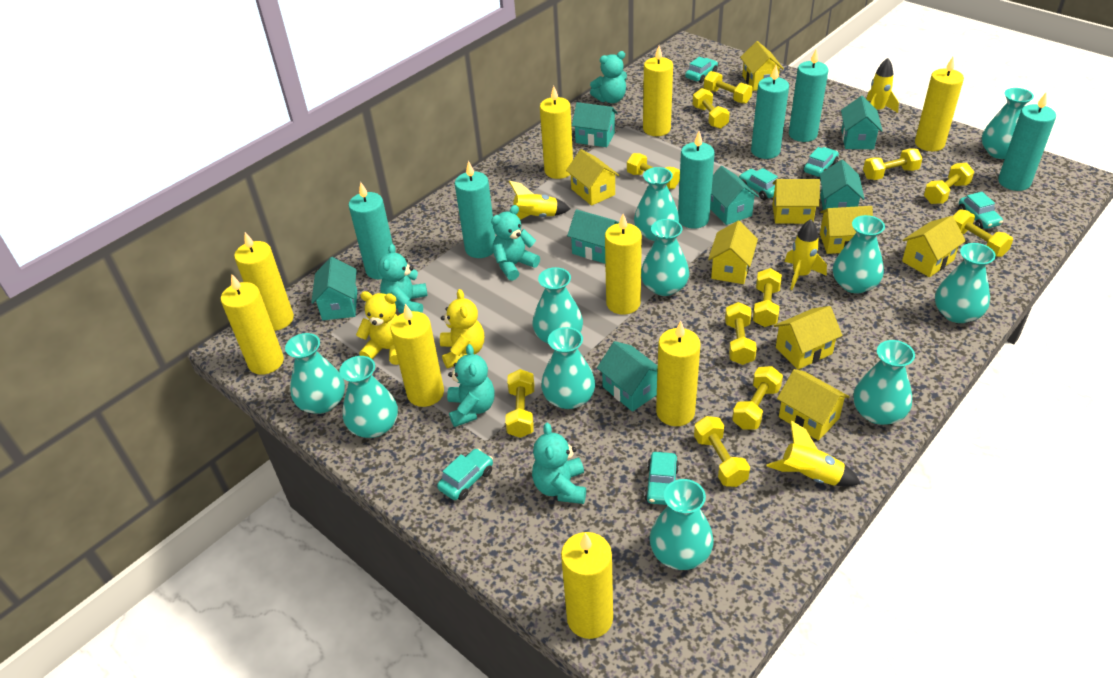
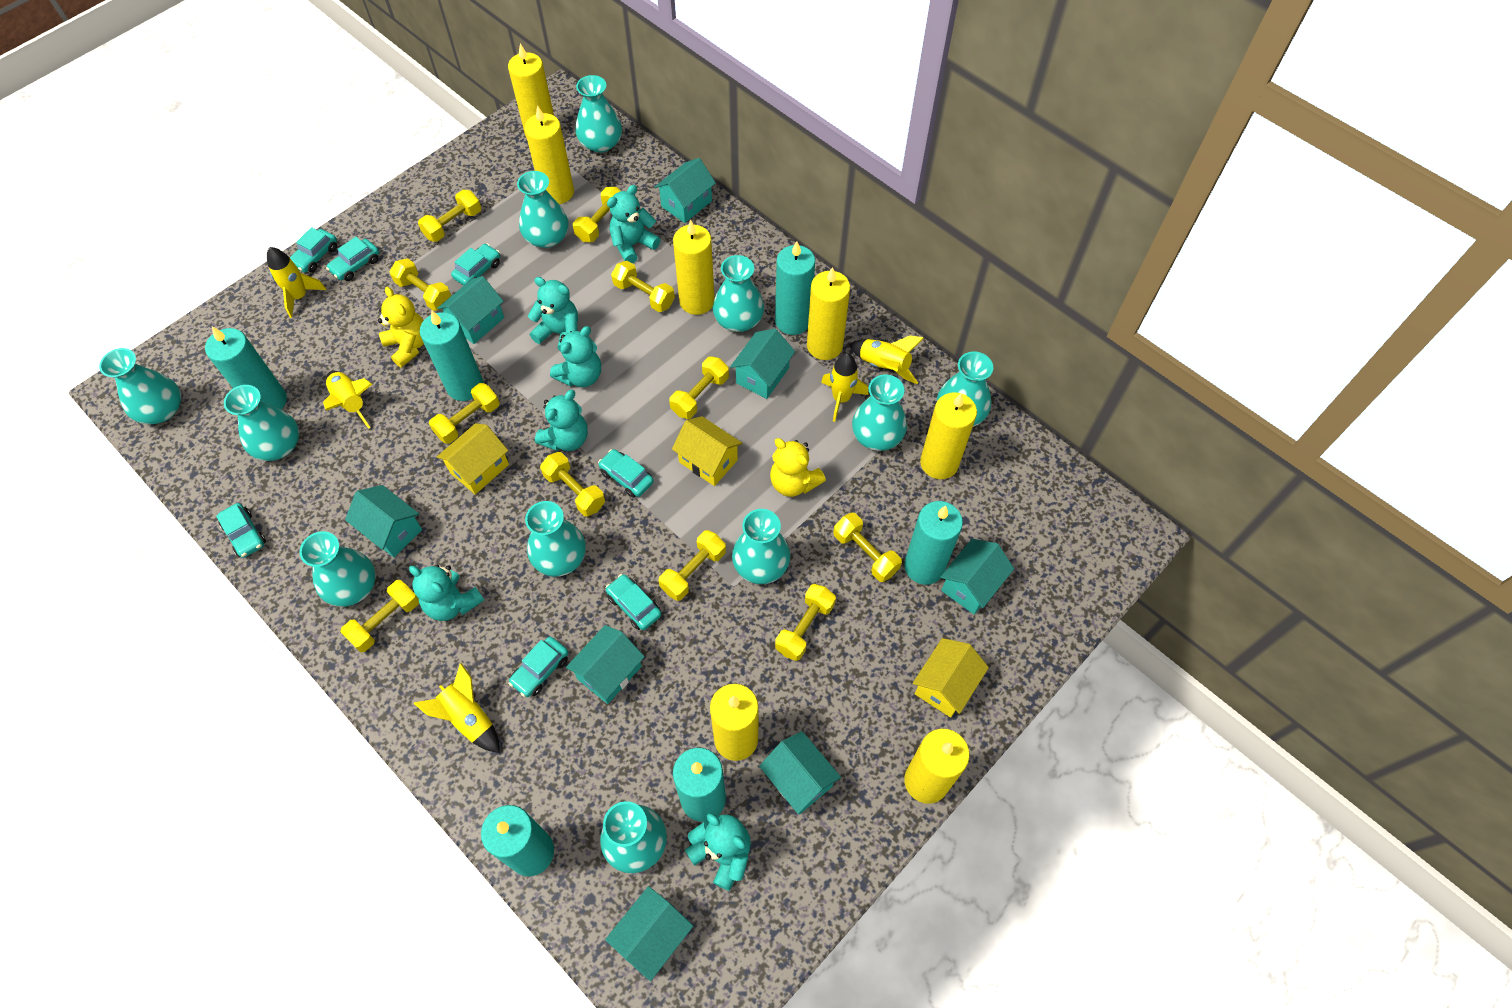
turquoise car: [437,448,493,500] [645,452,679,505] [685,57,718,83] [739,168,778,200] [803,147,839,177] [958,192,1003,229] = 6 -> [216,503,266,558] [290,227,337,273] [326,237,379,281] [451,243,500,286] [508,637,568,697] [598,449,654,498] [606,574,661,630] = 7
turquoise house: [311,257,357,320] [567,209,619,264] [572,102,618,147] [597,341,658,412] [710,166,759,225] [820,160,864,210] [841,96,883,149] = 7 -> [345,485,422,557] [437,276,504,344] [566,625,645,704] [605,886,693,981] [655,158,716,223] [730,329,795,399] [759,731,841,815] [940,539,1014,614] = 8
turquoise teddy bear: [378,244,428,313] [447,344,495,427] [491,205,540,281] [532,423,586,504] [590,51,627,103] = 5 -> [409,564,484,621] [528,277,578,351] [535,390,588,451] [550,326,601,387] [607,185,660,263] [685,813,751,891] = 6
yellow candle: [221,274,284,375] [234,232,294,331] [390,304,444,407] [540,86,573,179] [561,532,613,639] [605,214,642,315] [643,46,673,136] [656,321,701,426] [915,57,964,151] = 9 -> [508,44,554,138] [524,105,574,204] [673,220,715,315] [710,684,759,761] [807,267,850,360] [904,728,970,804] [920,392,977,479] = 7
yellow house: [566,149,619,206] [708,221,758,284] [740,41,784,91] [772,179,820,224] [774,306,842,370] [777,369,850,441] [820,206,873,254] [902,216,966,277] = 8 -> [437,423,509,494] [672,416,742,486] [913,638,989,718] = 3
yellow rocket: [509,180,570,220] [767,421,861,487] [785,219,827,290] [866,58,899,113] = 4 -> [267,247,326,318] [323,371,372,429] [414,663,500,753] [821,353,869,422] [849,335,924,384] = 5

